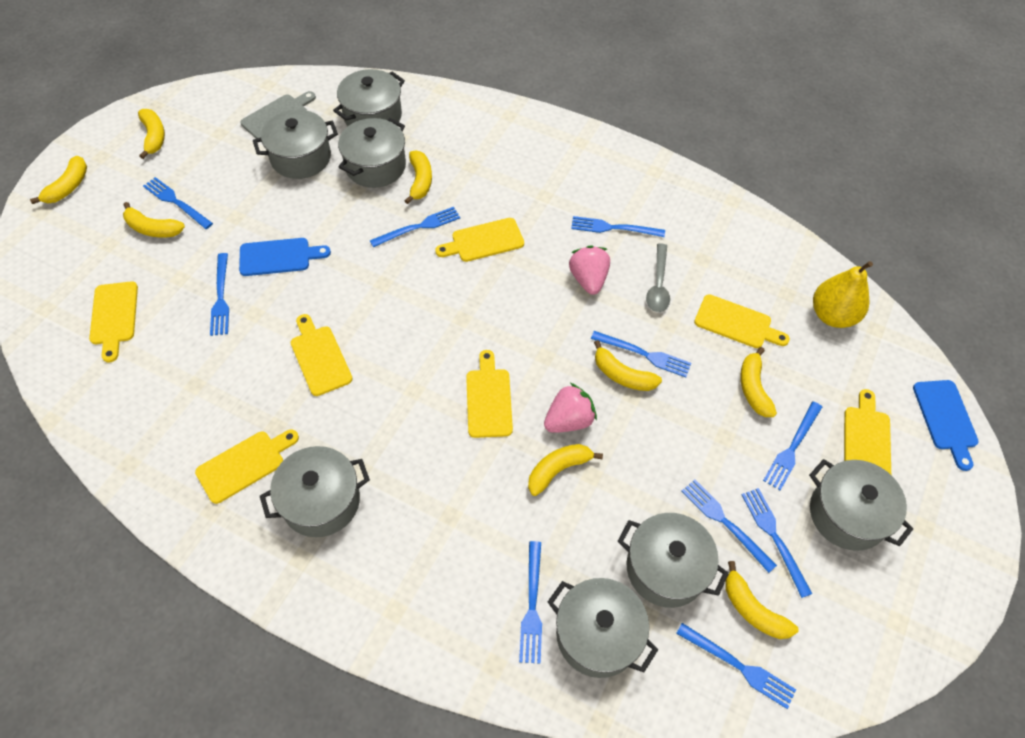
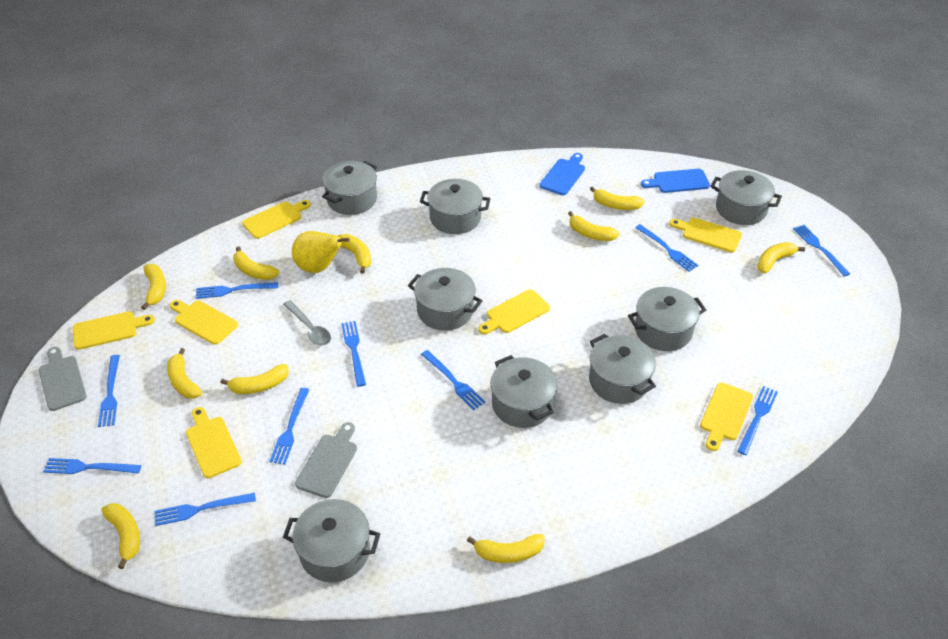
grey cutting board: [240,91,316,139] = 1 -> [39,347,87,411] [295,422,357,498] = 2
grey pot: [253,110,338,179] [260,446,370,537] [333,69,405,126] [338,118,406,188] [548,578,658,678] [618,513,729,608] [809,459,913,551] = 7 -> [283,499,380,582] [322,161,377,215] [408,268,483,331] [420,179,490,234] [490,355,558,428] [589,334,656,404] [628,287,706,351] [710,170,782,225] = 8
pink strawberry: [544,383,597,433] [569,246,610,295] = 2 -> none = 0
yellow banana: [30,156,87,204] [123,202,185,237] [138,109,165,159] [404,150,432,204] [528,444,603,496] [594,340,662,391] [725,561,799,639] [740,347,777,417] = 8 -> [101,503,140,569] [141,264,166,310] [167,348,202,399] [220,364,289,394] [233,246,279,280] [338,234,371,274] [467,534,545,563] [568,211,620,241] [590,186,645,210] [757,242,805,273] = 10

